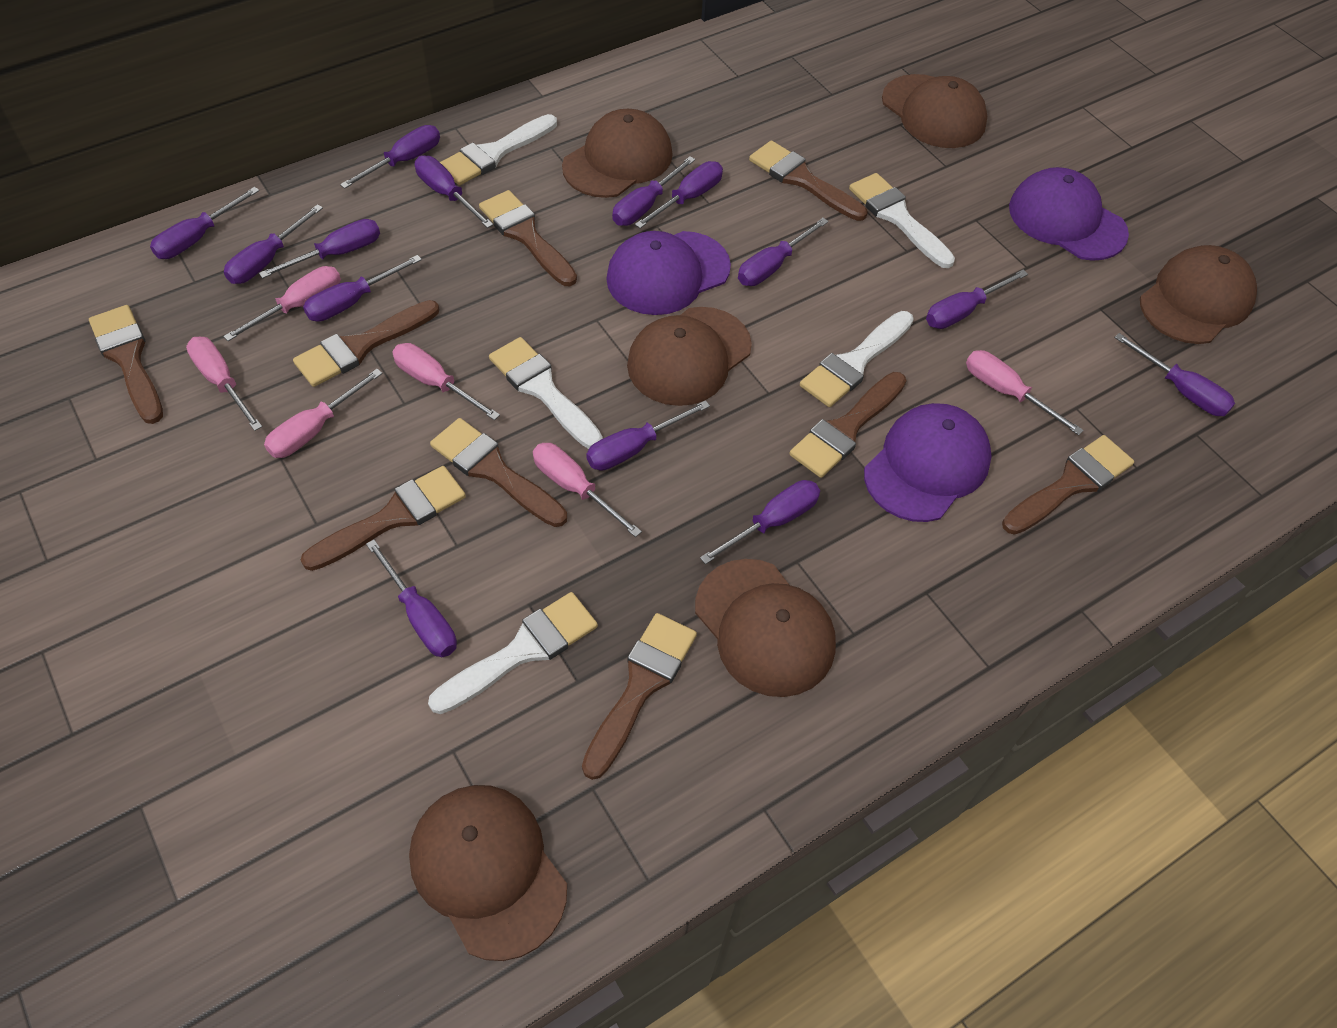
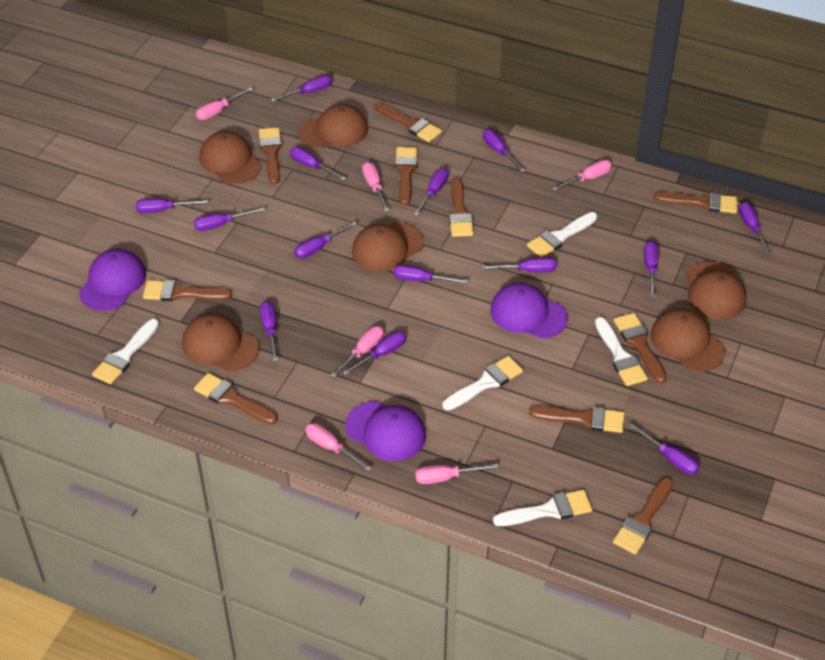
brown brush: [89,305,163,424] [293,300,439,387] [301,466,466,571] [430,418,567,527] [479,190,577,286] [582,613,697,780] [749,140,867,221] [790,372,907,478] [1002,435,1134,535] = 9 -> [143,280,232,301] [194,373,277,424] [259,127,282,184] [375,102,442,142] [395,147,418,205] [449,177,474,237] [529,406,624,433] [613,477,673,555] [614,313,667,383] [654,192,738,213] = 10

